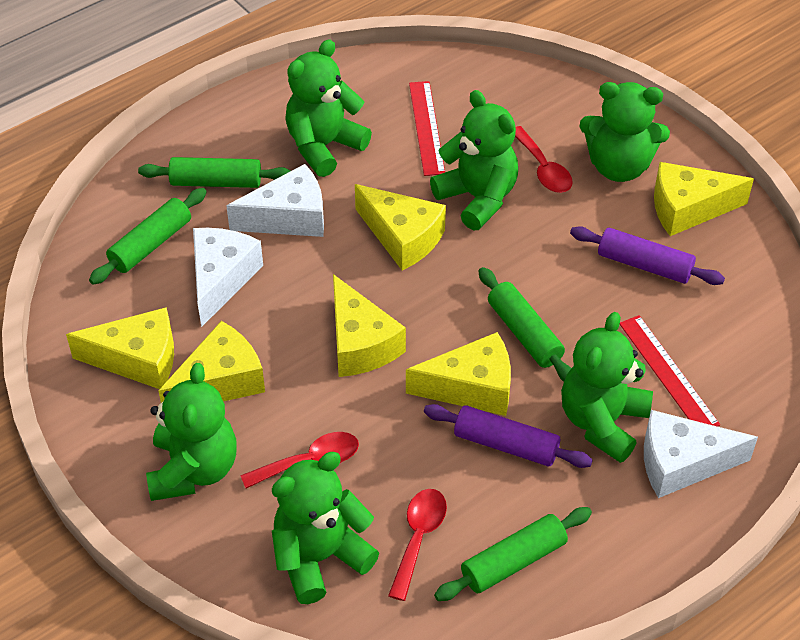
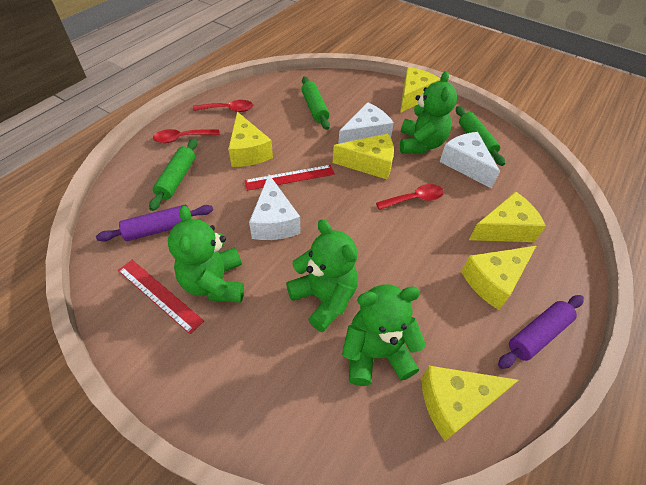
green rolling pin: [89,188,207,285] [138,157,290,188] [434,507,592,601] [478,267,571,382] = 4 -> [149,139,197,211] [301,77,330,130] [456,106,505,166] = 3
green teddy bear: [146,363,237,501] [272,452,379,604] [285,40,372,177] [430,90,518,230] [561,312,653,463] [579,82,670,182] = 6 -> [168,206,244,303] [286,219,358,332] [342,284,426,386] [400,71,457,154] = 4

